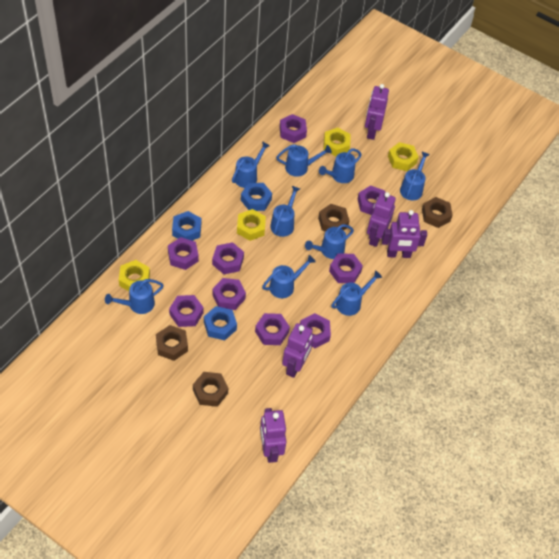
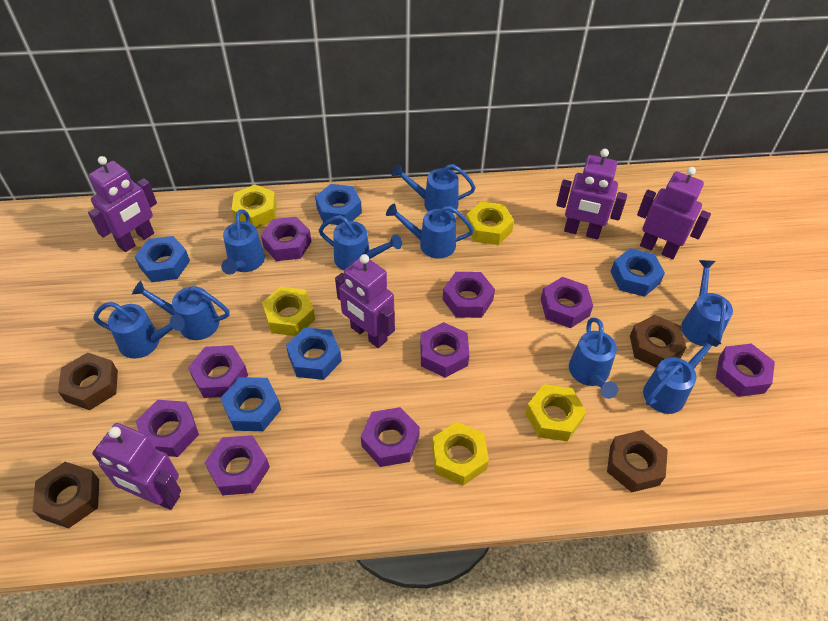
blue nut: [172,211,201,241] [204,306,237,340] [241,183,272,211] = 3 -> [135,236,190,282] [221,377,281,431] [286,327,342,380] [315,184,362,225] [610,248,665,297] = 5
yellow nut: [119,260,150,291] [237,209,266,241] [323,128,351,156] [388,142,419,171] = 4 -> [231,185,277,228] [262,287,315,336] [432,422,489,486] [465,201,514,245] [525,384,587,441] = 5

